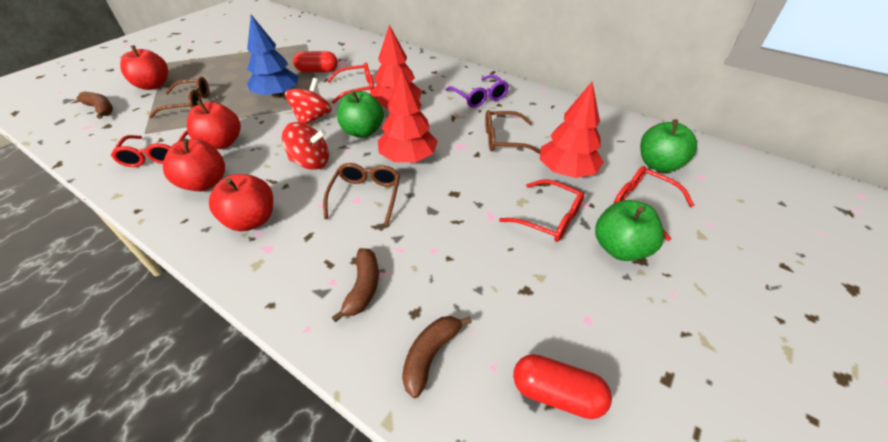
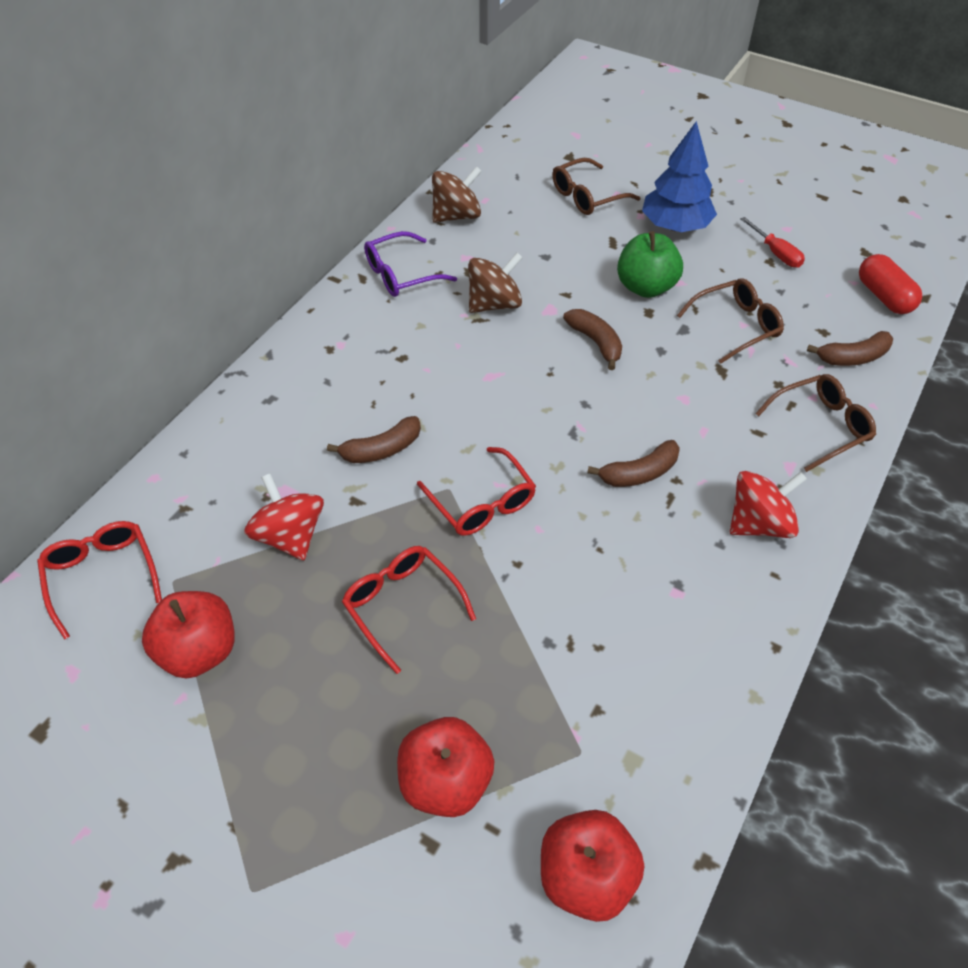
brown banana: [77,92,113,119] [332,248,379,323] [402,316,472,398] = 3 -> [327,416,421,463] [563,309,622,370] [587,440,680,487] [807,331,893,366] = 4
brown spinning top: none = 0 -> [432,166,482,223] [468,252,523,313] = 2
green apple: [337,90,384,138] [595,200,664,261] [640,119,697,172] = 3 -> [617,231,683,298] = 1
red apple: [120,45,168,90] [163,138,225,191] [187,100,241,149] [209,174,273,231] = 4 -> [142,591,235,679] [397,717,494,817] [541,810,644,922] = 3
red capsule: [293,51,338,73] [513,354,612,419] = 2 -> [859,254,922,314] = 1
red glasses: [111,130,188,167] [327,62,374,104] [499,180,585,242] [613,166,694,241] = 4 -> [37,521,162,640] [342,546,476,674] [417,447,536,536] = 3
red screwdriver: none = 0 -> [741,217,805,268] = 1
red tree: [370,25,422,108] [378,69,438,162] [540,82,604,178] = 3 -> none = 0

